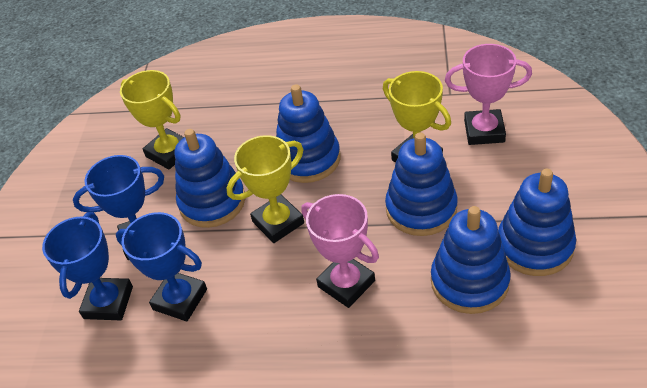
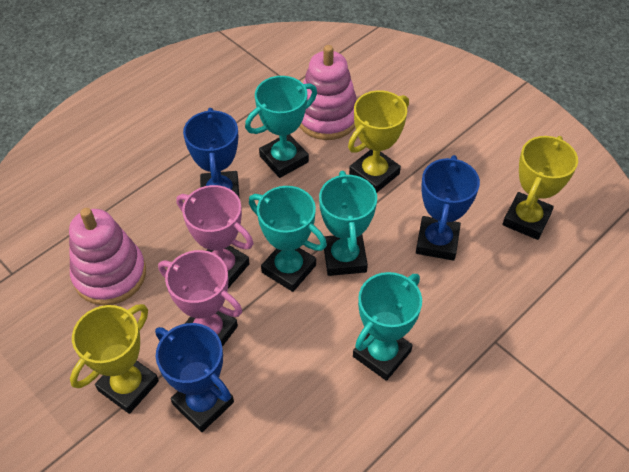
blue stacking toy: [175,129,245,228] [276,84,340,183] [385,132,458,236] [431,206,511,314] [498,169,576,276] = 5 -> none = 0
pink stacking toy: none = 0 -> [69,208,146,305] [299,45,357,140] = 2
turquoise trophy: none = 0 -> [245,76,317,178] [249,186,327,292] [319,171,377,276] [353,272,422,381] = 4

